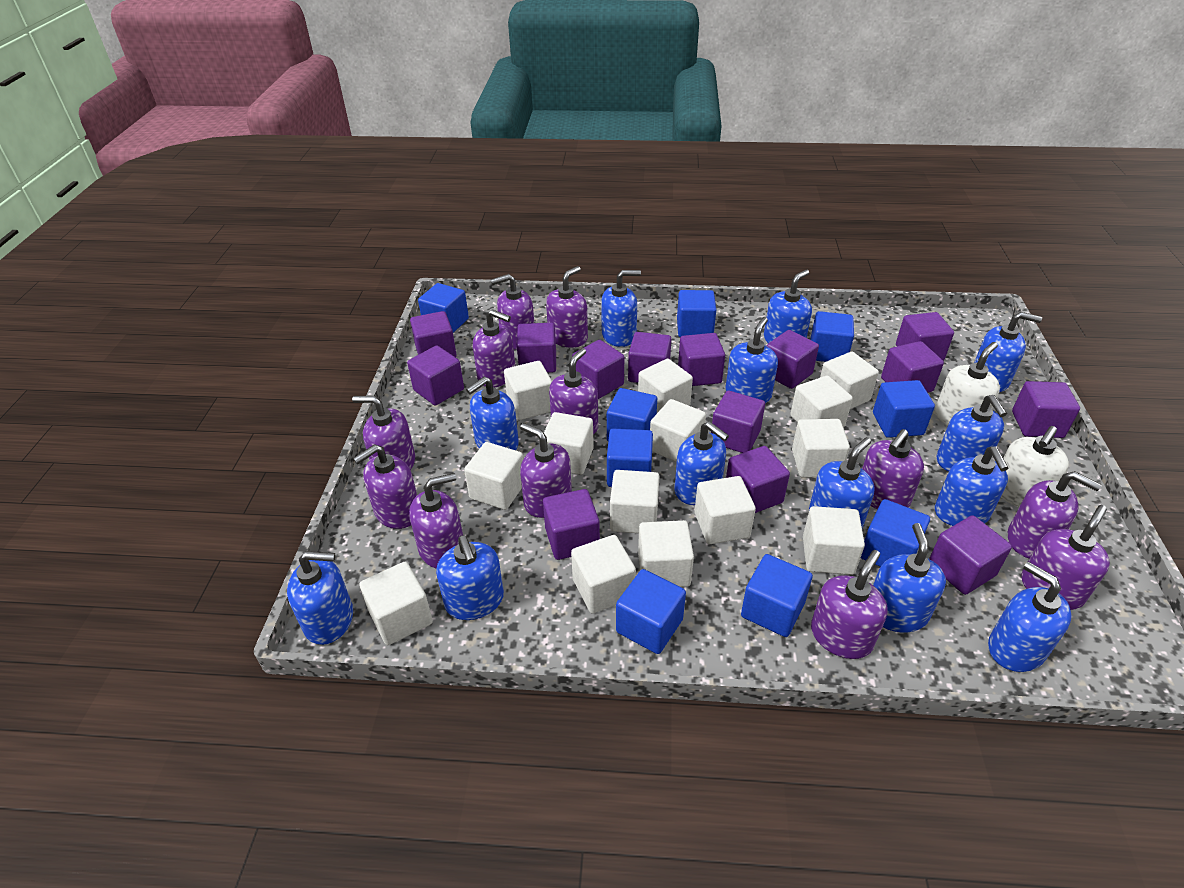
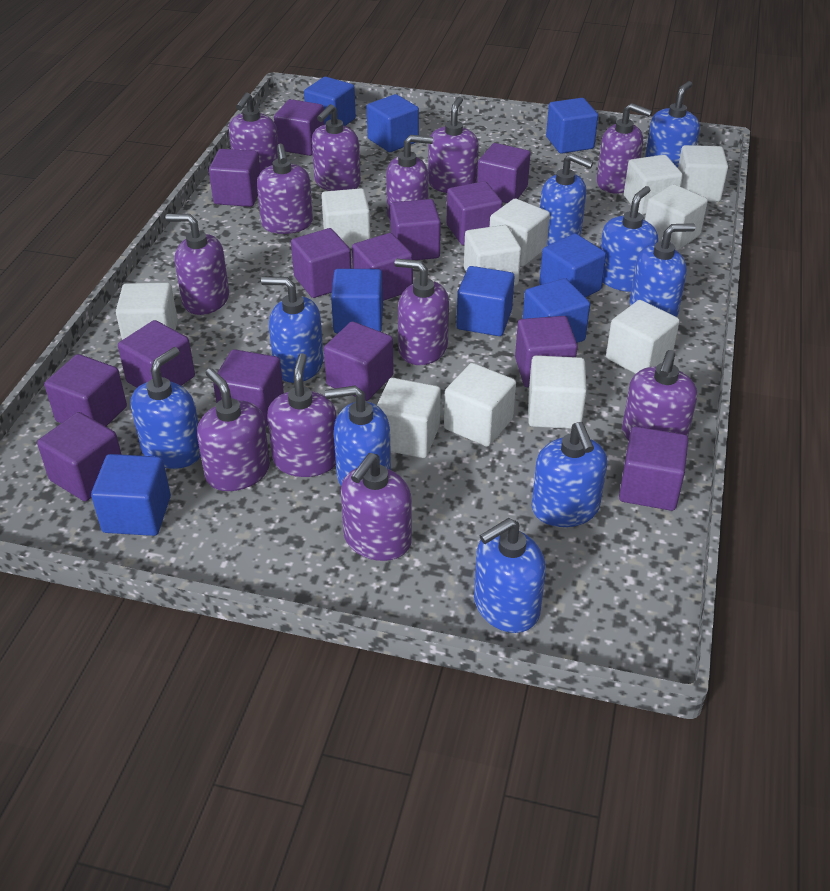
blue cube: [418,283,469,333] [607,388,657,441] [607,429,653,487] [616,569,686,654] [677,290,716,337] [741,554,813,637] [810,311,854,362] [861,499,930,567] [873,380,935,438] = 9 -> [91,454,171,536] [304,77,356,126] [331,269,383,334] [367,94,419,152] [456,266,514,336] [523,278,590,343] [539,234,606,297] [546,98,598,154] = 8
blue soap dispenser: [287,551,353,645] [436,535,504,620] [466,377,519,450] [601,270,641,347] [675,421,729,505] [726,317,778,403] [764,270,812,343] [809,437,875,528] [873,523,946,633] [935,446,1008,526] [936,395,1007,471] [974,312,1042,392] [988,562,1072,672] = 13 -> [131,347,201,469] [261,277,323,383] [325,386,391,485] [474,518,546,633] [531,422,607,527] [540,153,593,246] [600,186,658,292] [630,223,696,317] [645,81,700,168] = 9
white cube: [359,562,433,645] [464,442,523,510] [504,361,552,420] [544,412,594,475] [571,535,636,613] [610,470,660,533] [638,359,693,413] [638,520,694,587] [650,399,706,462] [694,476,756,544] [790,375,853,427] [792,419,850,478] [803,506,865,575] [820,352,879,409] = 14 -> [116,283,178,340] [321,188,371,249] [377,378,441,458] [444,363,516,447] [464,225,521,286] [490,198,550,266] [528,355,587,429] [606,300,680,374] [624,155,683,215] [645,184,708,251] [678,145,728,202] = 11
white soap dispenser: [935,342,1000,425] [1001,426,1069,507] = 2 -> none = 0

